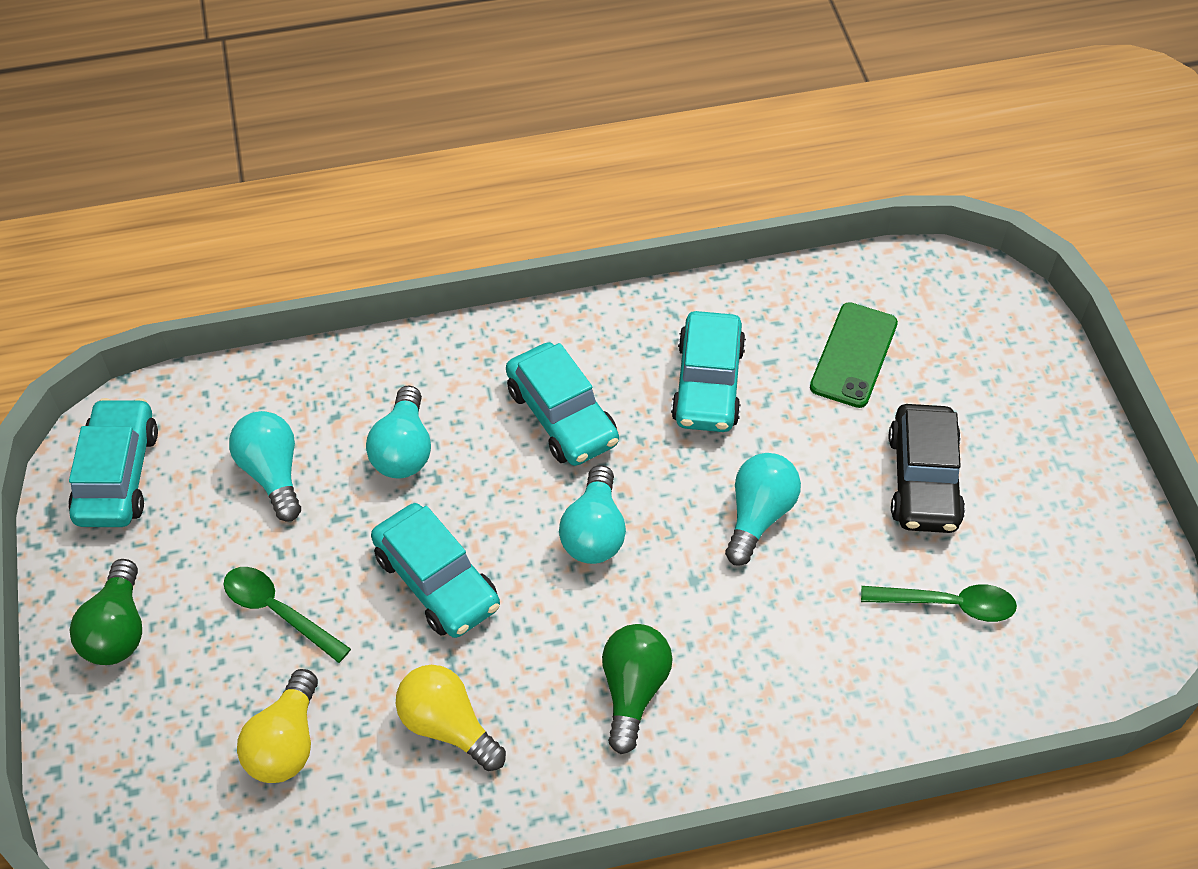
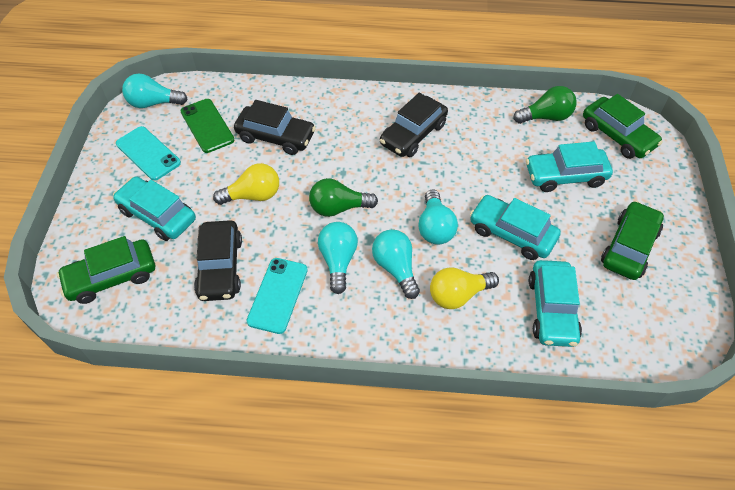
black car: [889,404,965,533] = 1 -> [194,220,242,301] [234,100,316,155] [380,93,448,157] = 3
green car: none = 0 -> [57,236,155,304] [583,94,663,159] [601,201,664,280] = 3
green spoon: [223,567,351,663] [861,584,1017,622] = 2 -> none = 0
turquoise phone: none = 0 -> [116,126,181,181] [247,258,308,334] = 2

